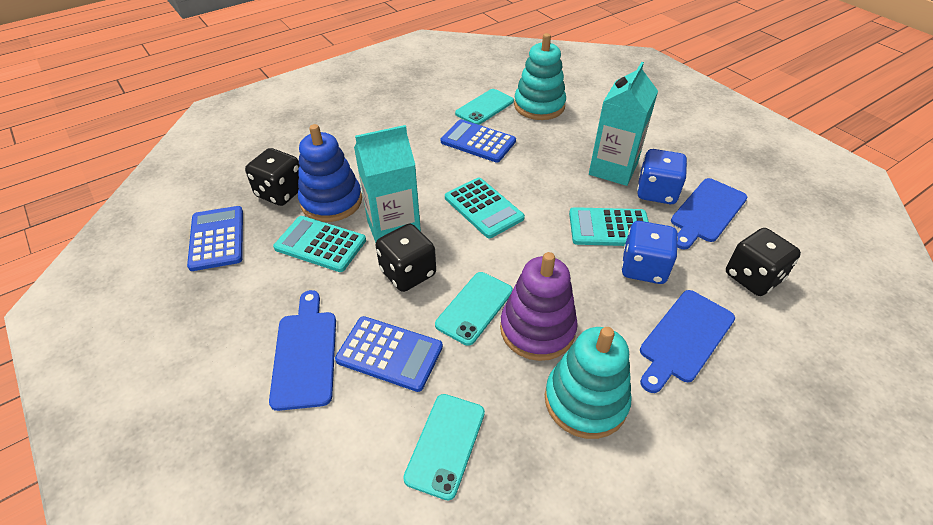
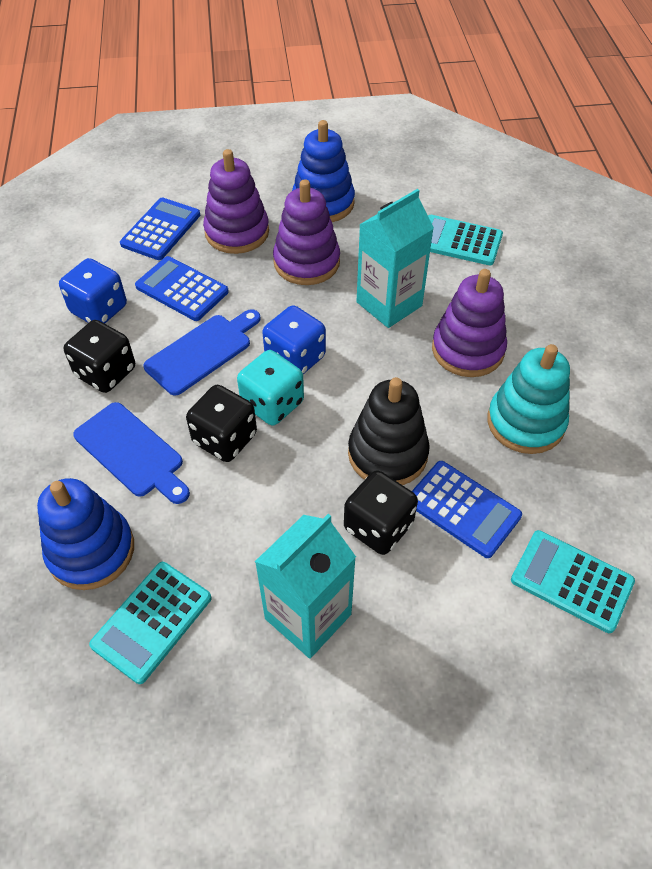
black stacking toy: none = 0 -> [348,377,430,485] = 1
blue cutting board: [269,290,336,411] [640,290,735,393] [671,178,747,249] = 3 -> [73,402,190,504] [143,309,261,396] = 2
blue stacking toy: [298,124,362,222] = 1 -> [37,478,134,590] [292,120,355,222] = 2
purple stacking toy: [500,252,578,361] = 1 -> [203,149,269,254] [273,179,340,285] [432,269,507,377] = 3
turquoise dice: none = 0 -> [237,350,304,426] = 1
turquoise phone: [403,394,485,501] [435,272,513,346] [455,89,514,125] = 3 -> none = 0
turquoise stacking toy: [514,33,566,120] [545,327,632,439] = 2 -> [487,344,570,454] = 1

